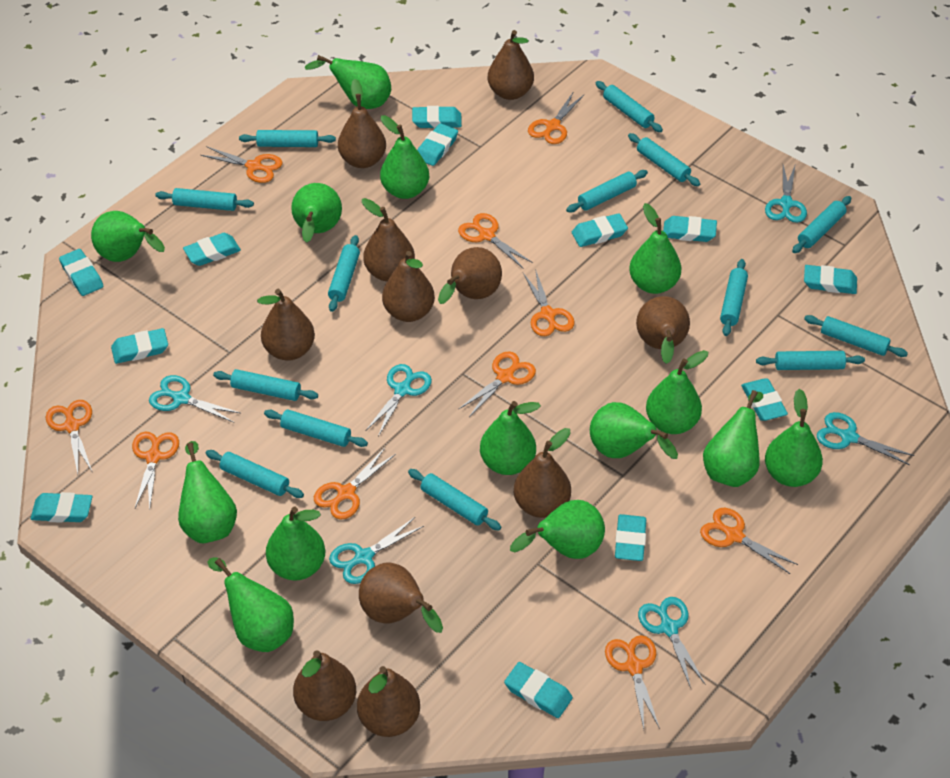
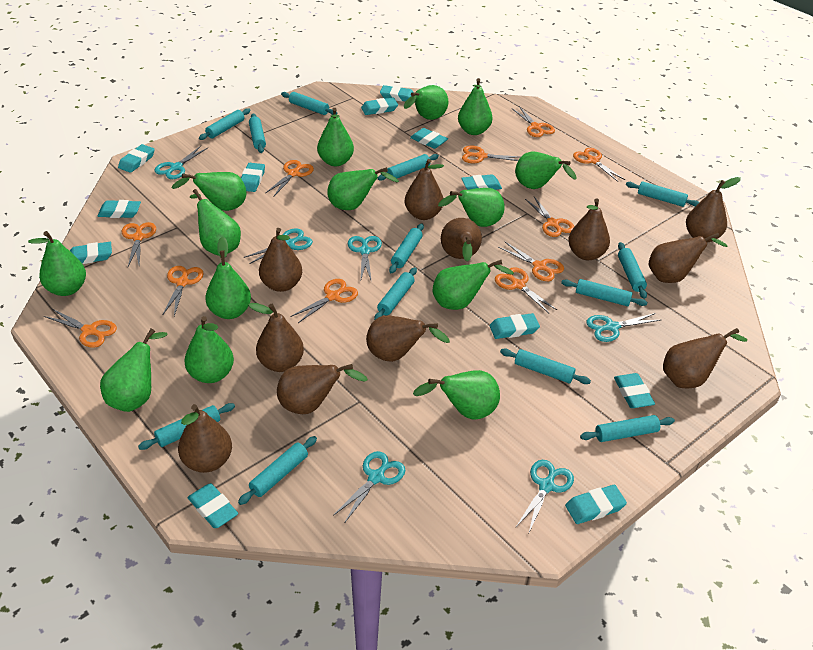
orange scissors: [46,400,93,474] [132,432,179,510] [201,146,282,183] [314,448,396,520] [458,213,533,268] [458,351,536,417] [523,269,575,336] [528,91,584,144] [605,635,660,729] [700,508,798,574] = 10 -> [44,309,117,348] [122,222,156,266] [163,266,204,316] [266,160,314,197] [290,279,358,323] [462,146,521,163] [495,267,557,313] [498,242,564,281] [512,106,555,137] [525,197,574,237] [573,148,625,182] = 11
turquoise rolling pin: [155,188,254,211] [206,450,304,498] [213,369,318,401] [239,130,336,147] [264,409,368,447] [328,235,360,312] [408,469,501,530] [566,170,648,212] [595,81,663,132] [628,133,700,186] [720,259,748,336] [756,351,865,370] [792,196,851,253] [804,315,908,357] = 14 -> [138,403,235,450] [199,108,250,140] [238,436,317,505] [249,113,266,153] [281,92,337,115] [374,267,417,320] [378,154,439,181] [389,224,424,273] [500,349,591,384] [561,279,647,306] [580,415,675,442] [618,242,647,299] [626,181,699,207] = 13

